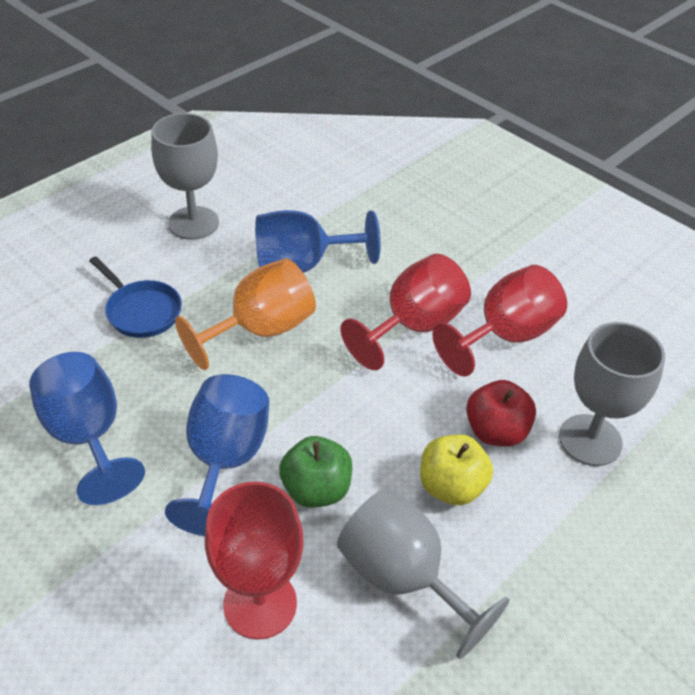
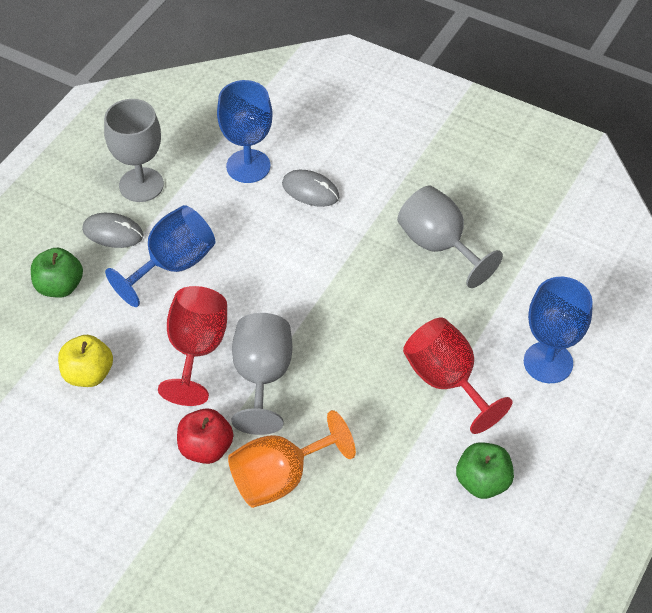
blue pan: [89,256,182,338] = 1 -> none = 0
green apple: [279,436,352,508] = 1 -> [31,248,83,298] [456,442,514,499] = 2
grey mouse: none = 0 -> [82,213,144,248] [282,170,339,207] = 2
red goblet: [205,482,304,640] [340,254,471,370] [432,265,567,377] = 3 -> [158,286,227,406] [403,318,513,434] = 2

